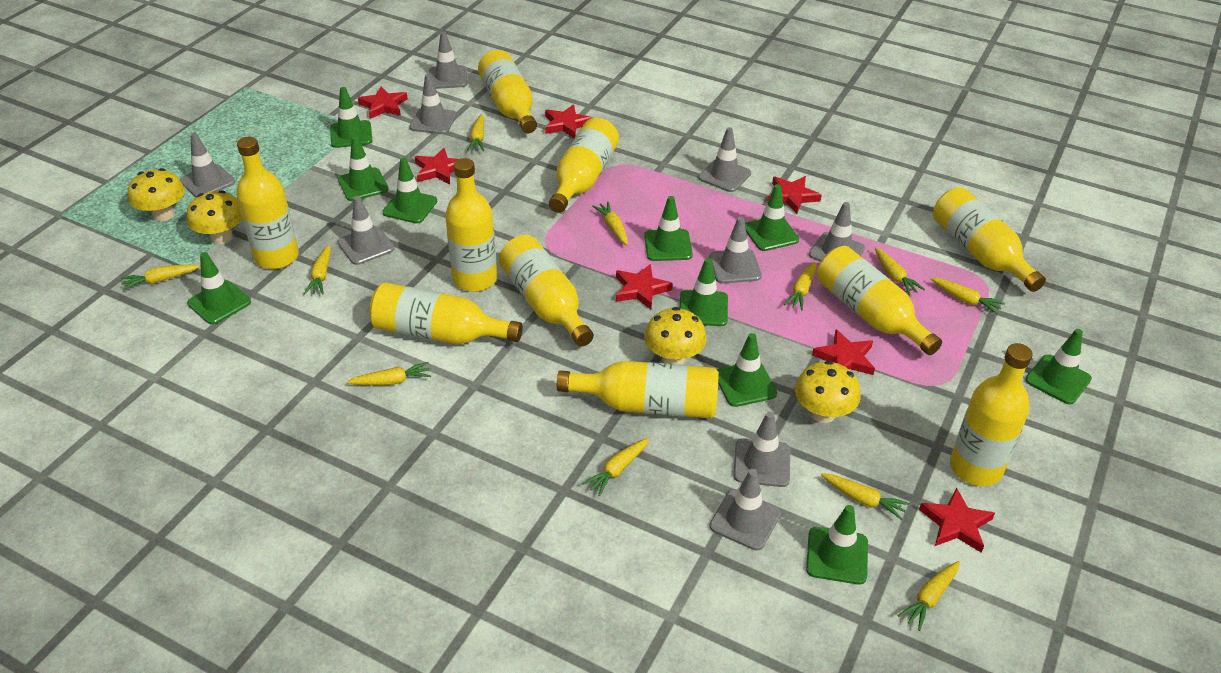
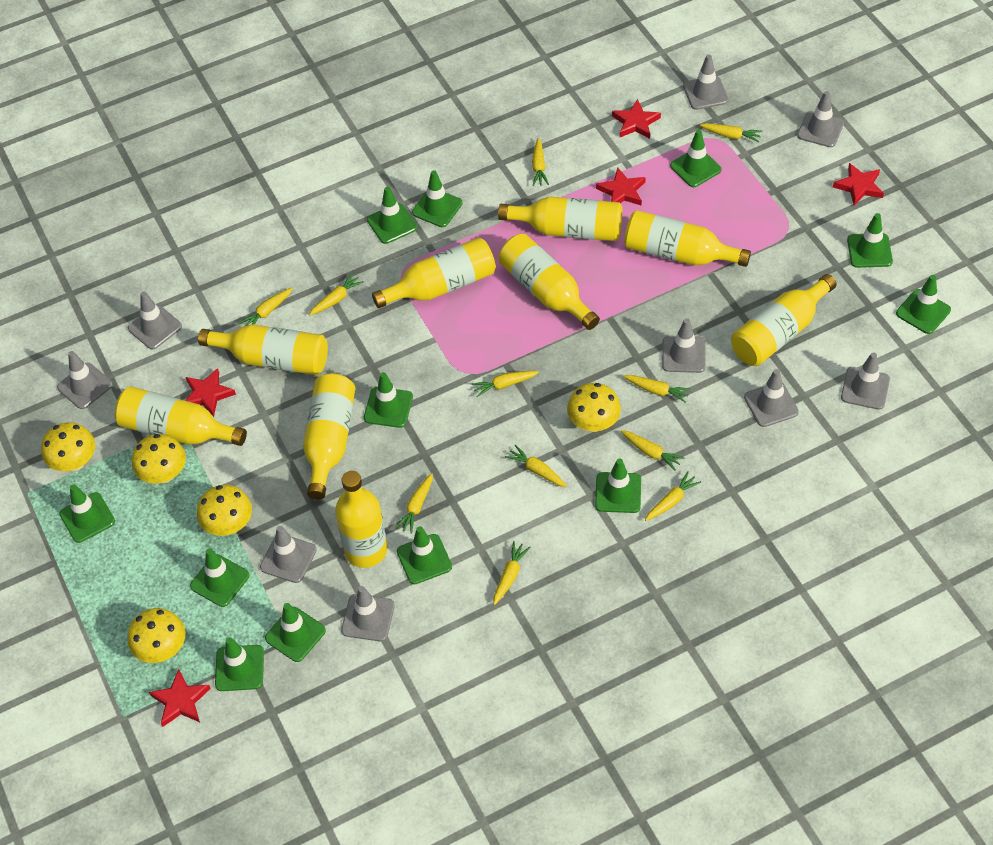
green traffic cone: [187,252,251,325] [330,87,372,148] [338,136,389,201] [382,158,437,223] [644,196,693,261] [680,258,728,326] [717,333,777,407] [745,184,799,251] [806,505,868,585] [1025,329,1092,404] = 10 -> [59,484,115,543] [190,548,249,607] [215,637,264,691] [265,603,326,662] [364,372,413,428] [367,187,417,244] [397,526,452,584] [412,170,463,227] [595,458,641,513] [670,130,722,187] [847,213,893,268] [896,275,951,334] = 12
red star: [358,86,408,119] [415,148,458,184] [545,104,592,138] [616,264,673,309] [767,176,822,214] [812,329,875,375] [919,487,995,553] = 7 -> [149,669,211,727] [185,368,236,417] [596,167,646,206] [612,99,661,139] [833,163,884,206] = 5
yellow bottle: [236,137,299,269] [369,282,523,344] [445,158,497,292] [478,50,537,133] [499,235,594,347] [549,118,619,213] [557,361,719,418] [817,246,942,355] [933,187,1046,292] [950,343,1033,486] = 10 -> [115,386,247,446] [198,324,328,375] [303,373,356,500] [335,471,387,568] [372,237,496,308] [498,196,623,241] [499,234,600,330] [624,210,751,267] [731,274,837,366] = 9
yellow mushroom: [128,168,185,222] [187,190,242,244] [644,307,707,365] [795,361,861,423] = 4 -> [41,422,95,471] [128,608,185,663] [132,434,186,484] [197,485,252,536] [567,383,621,432] = 5

